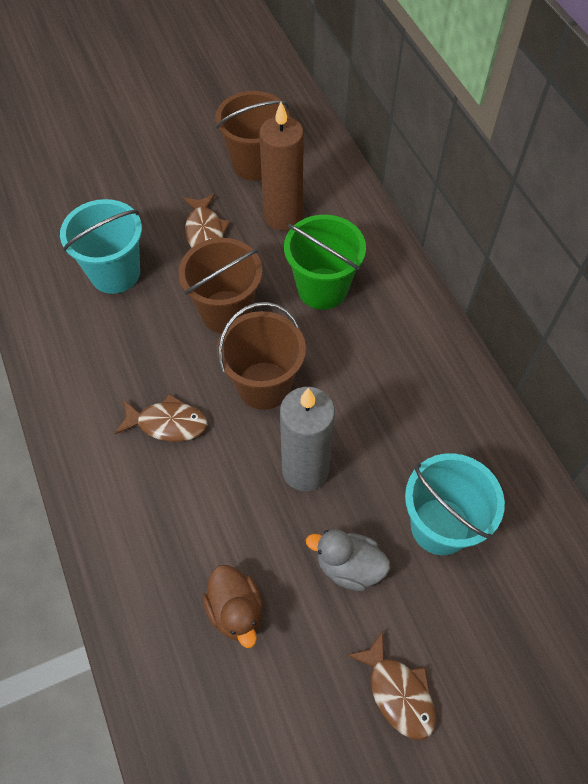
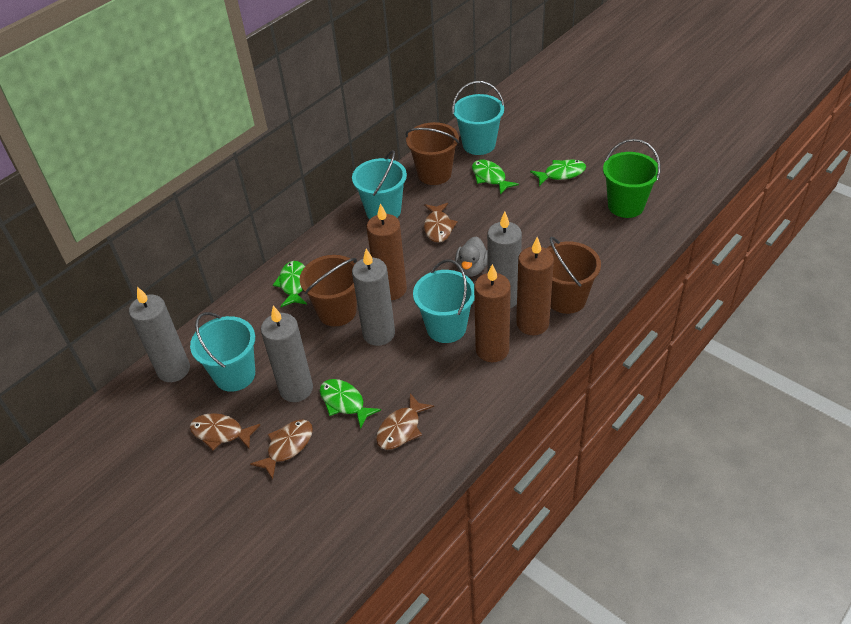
brown candle: [259,102,304,230] = 1 -> [367,203,407,300] [474,264,511,362] [516,237,554,335] = 3
brown duck: [203,565,263,648] = 1 -> none = 0
brown fish: [115,394,207,442] [183,194,230,248] [347,630,436,740] = 3 -> [190,413,260,450] [250,420,313,480] [376,393,434,450] [424,203,458,243] = 4
green fish: none = 0 -> [273,261,307,307] [320,379,381,429] [472,160,519,195] [530,159,586,186] = 4
grey candle: [280,387,335,491] = 1 -> [129,287,190,382] [261,306,313,402] [352,249,395,346] [487,212,522,308] = 4
turquoise bucket: [60,199,142,294] [405,453,505,555] = 2 -> [190,312,255,392] [352,150,407,219] [413,259,474,343] [452,81,505,155] = 4

